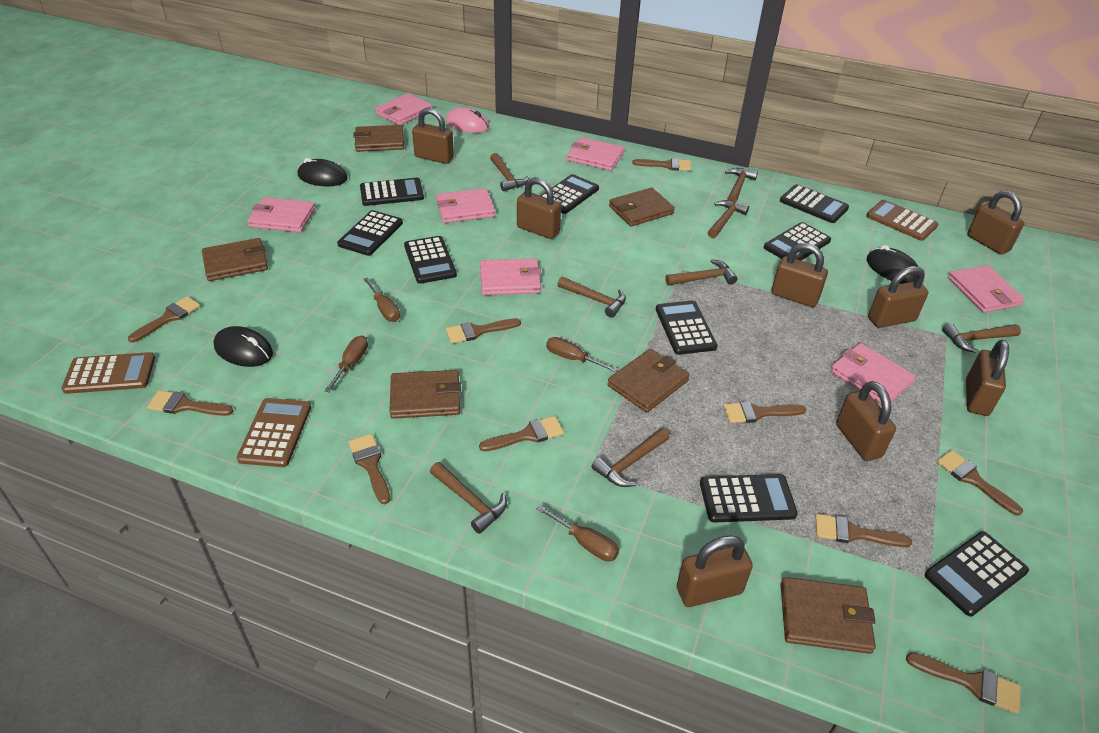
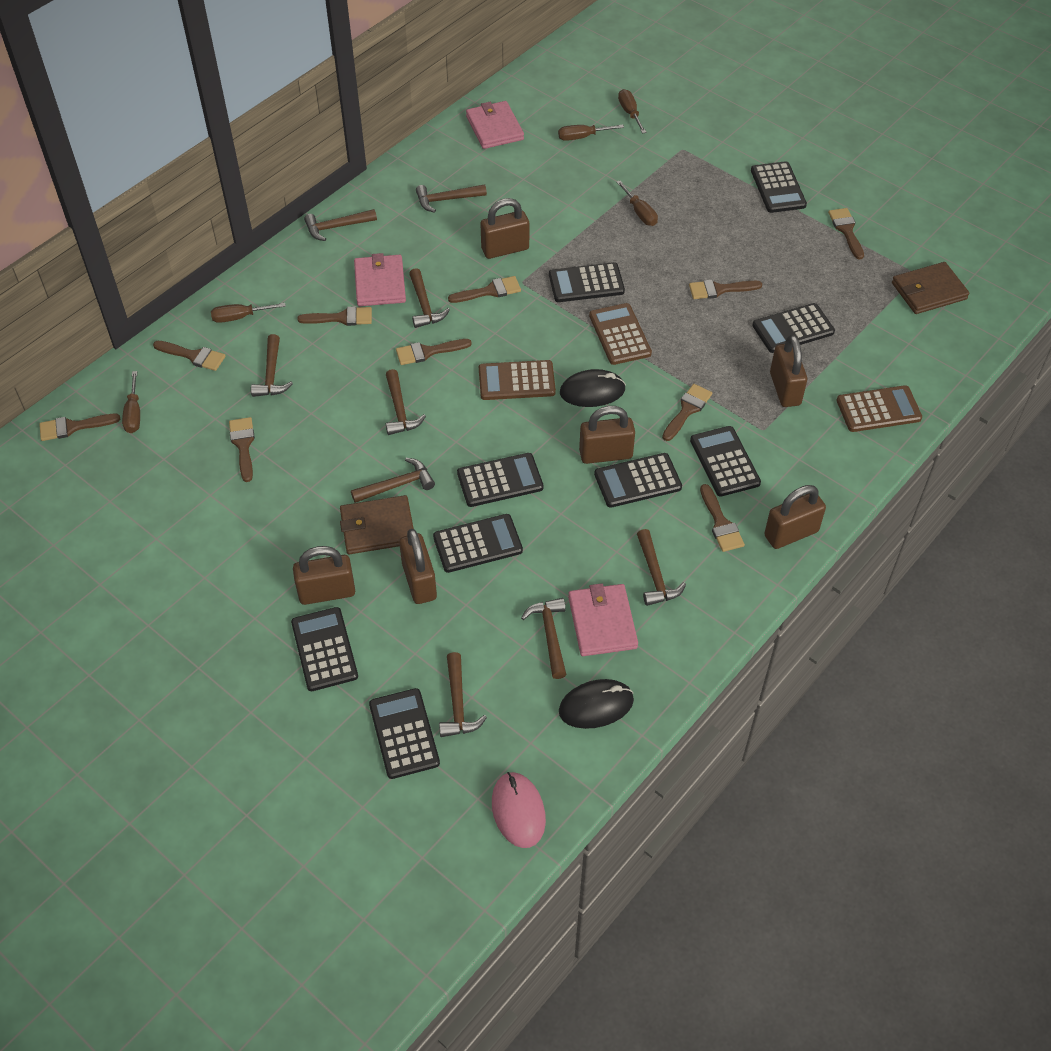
black mouse: [213,326,273,367] [298,158,348,186] [867,245,918,284] = 3 -> [559,679,634,729] [560,369,626,407] = 2
brown hammer: [430,462,507,534] [490,153,529,191] [557,276,626,318] [591,428,669,487] [665,259,738,286] [708,200,749,238] [725,168,758,203] [942,323,1021,353] = 8 -> [251,334,293,397] [304,209,377,241] [351,458,435,503] [386,369,426,435] [409,268,450,328] [416,184,487,213] [439,652,487,737] [521,598,566,679] [637,529,686,606] = 9
brown padlock: [412,108,454,164] [517,177,561,239] [677,535,753,607] [771,243,828,307] [836,381,896,461] [868,266,928,328] [966,340,1009,416] [967,191,1024,255] = 8 -> [293,546,355,605] [399,529,437,604] [480,198,529,259] [579,406,635,464] [764,485,826,549] [770,335,807,407] = 6
brown screwdriver: [324,336,368,392] [363,277,400,322] [537,505,619,562] [546,337,618,372] = 4 -> [122,371,140,433] [211,303,286,323] [558,125,624,141] [616,181,658,226] [618,89,646,133] = 5
brown wallet: [202,238,268,281] [353,125,404,152] [389,370,461,419] [607,349,690,413] [609,188,675,227] [780,577,876,654] = 6 -> [340,495,414,554] [892,262,969,314] = 2
pink wallet: [248,197,315,232] [375,93,432,125] [436,188,495,223] [480,258,541,295] [567,137,624,171] [830,343,916,403] [948,265,1025,313] = 7 -> [354,253,406,306] [466,101,524,149] [568,583,638,656] = 3

